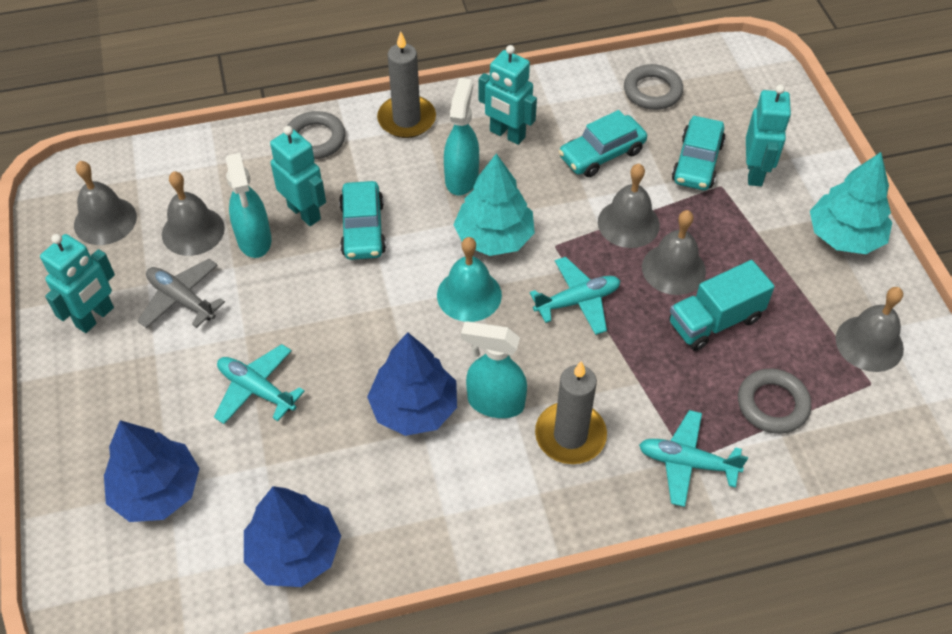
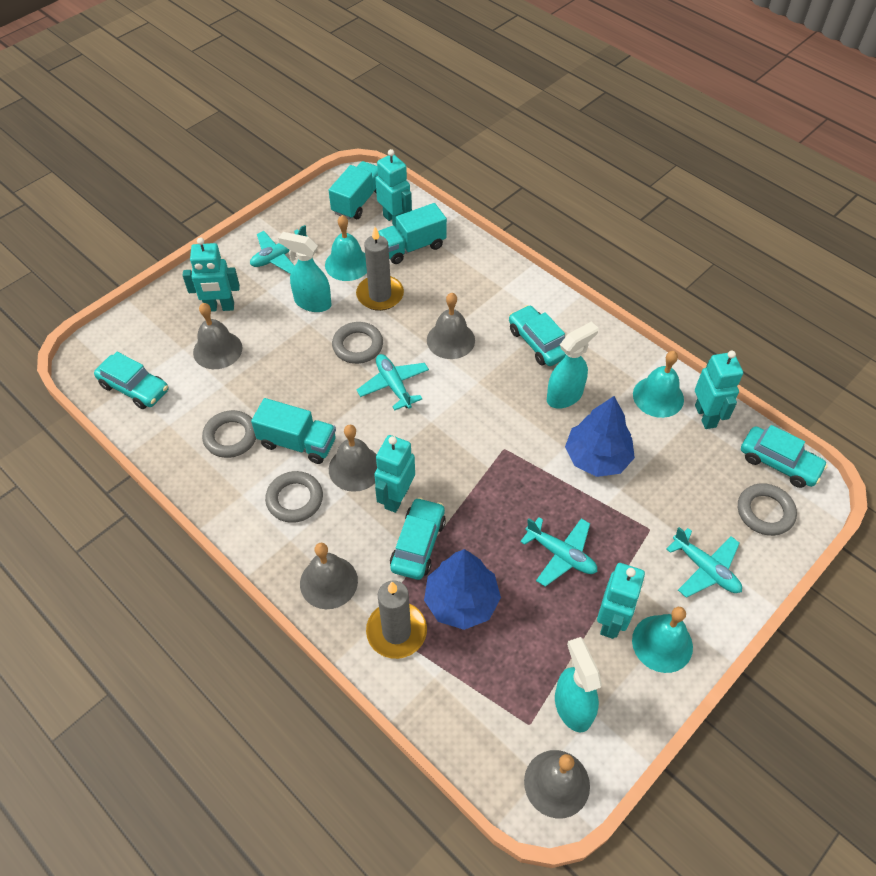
blue tree: [104,420,200,522] [244,486,341,587] [367,332,457,436] = 3 -> [424,549,501,630] [565,396,635,477] = 2
grey plane: [138,259,225,328] = 1 -> none = 0
grey ring: [287,111,346,159] [624,64,683,110] [738,368,811,434] = 3 -> [202,410,256,458] [265,471,323,523] [332,322,383,364] [738,483,797,536] = 4
turquoise bell: [437,237,502,322] = 1 -> [325,215,367,281] [632,607,693,673] [633,351,684,418] = 3
turquoise car: [339,181,386,260] [559,110,647,177] [672,116,725,190] = 3 -> [94,352,168,409] [390,497,446,580] [509,305,566,366] [741,425,828,488] = 4
turquoise plane: [214,344,305,424] [530,257,620,335] [639,410,748,507] = 3 -> [250,225,308,274] [357,354,429,410] [520,517,598,587] [666,527,742,598] = 4
turquoise robot: [40,234,115,333] [270,126,326,226] [479,45,537,145] [746,85,791,186] = 4 -> [183,238,240,312] [374,435,415,513] [375,149,412,227] [597,563,645,639] [695,350,743,429] = 5
turquoise tree: [453,153,535,256] [810,152,892,254] = 2 -> none = 0
turquoise truck: [669,260,775,351] = 1 -> [251,398,336,464] [329,161,378,220] [378,203,447,264] = 3

